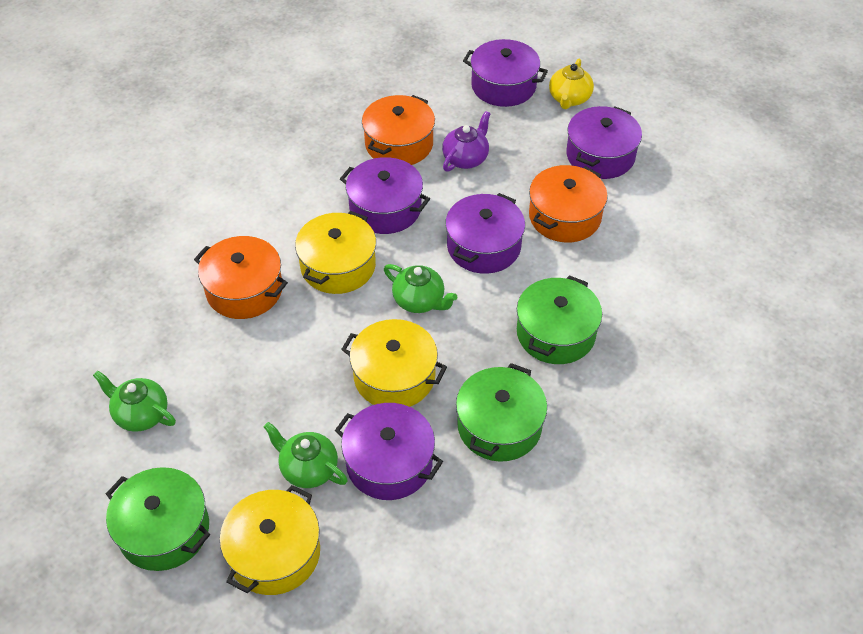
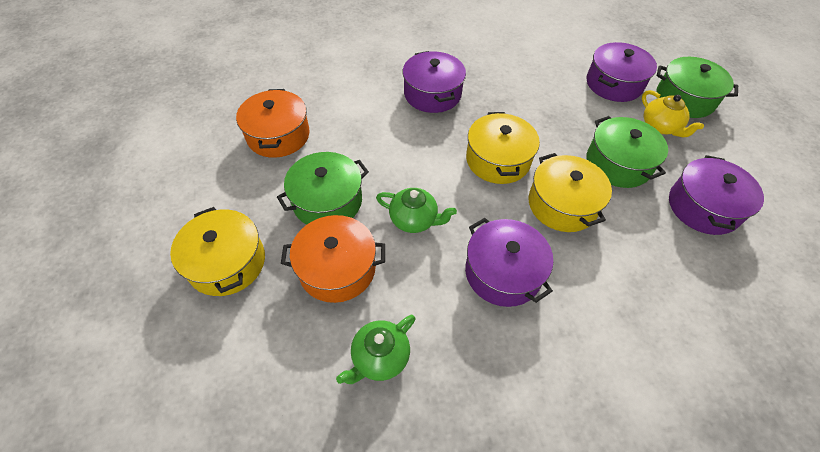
green teapot: [93,370,176,432] [264,422,348,488] [384,264,457,313] = 3 -> [336,315,416,384] [376,188,457,233] = 2
orange pot: [194,236,288,319] [362,95,435,165] [529,165,608,242] = 3 -> [236,89,310,158] [281,215,385,303] = 2
purple pot: [335,403,443,500] [340,157,430,234] [445,193,525,274] [463,39,548,107] [566,106,642,179] = 5 -> [402,51,466,113] [465,218,553,307] [587,42,657,102] [669,155,764,235] = 4
purple teapot: [442,111,491,172] = 1 -> none = 0

